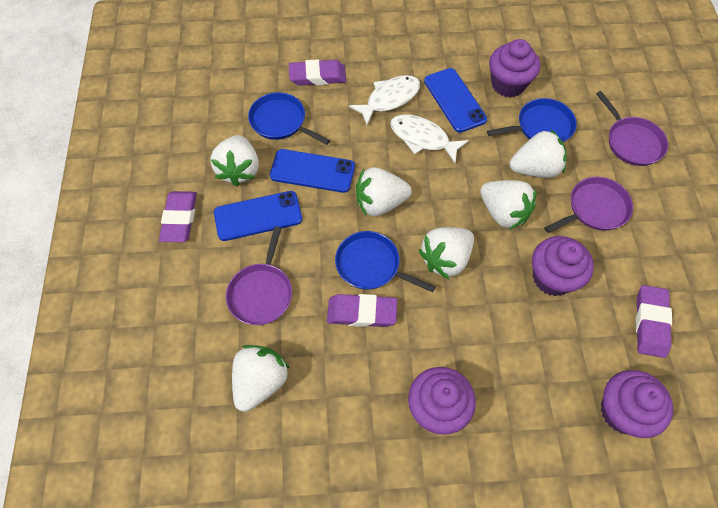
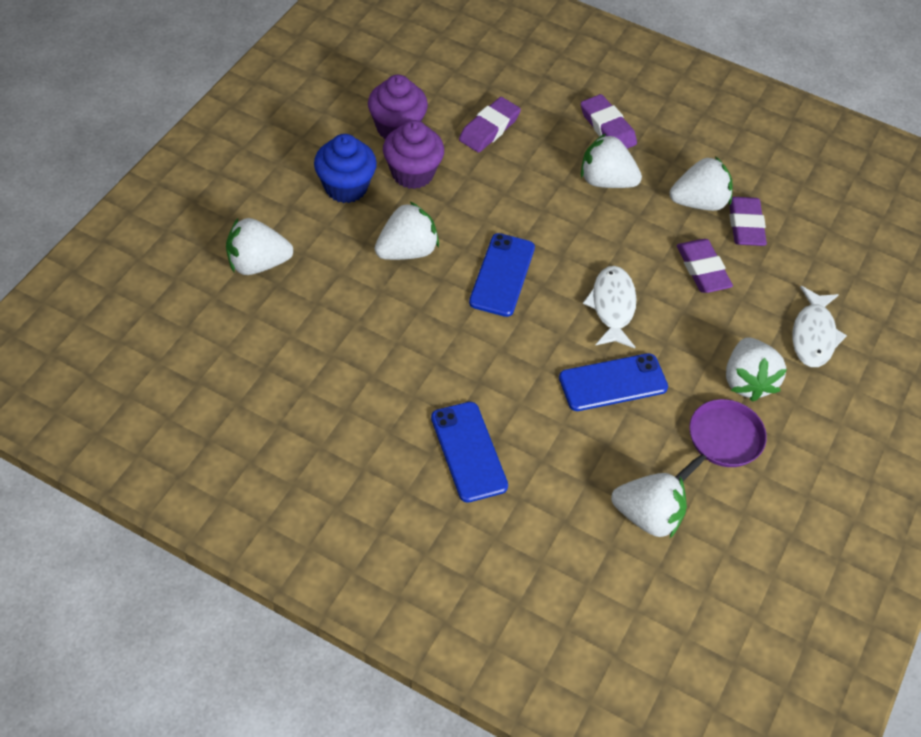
blue cupcake: none = 0 -> [314,134,377,203] = 1
blue pan: [248,92,330,145] [335,231,436,293] [487,98,577,142] = 3 -> none = 0
purple cupcake: [408,367,476,435] [489,39,540,97] [532,236,594,296] [601,370,673,438] = 4 -> [368,75,428,139] [383,120,444,189] = 2
purple pan: [226,226,292,325] [544,177,633,233] [596,91,668,166] = 3 -> [675,399,767,481] = 1

